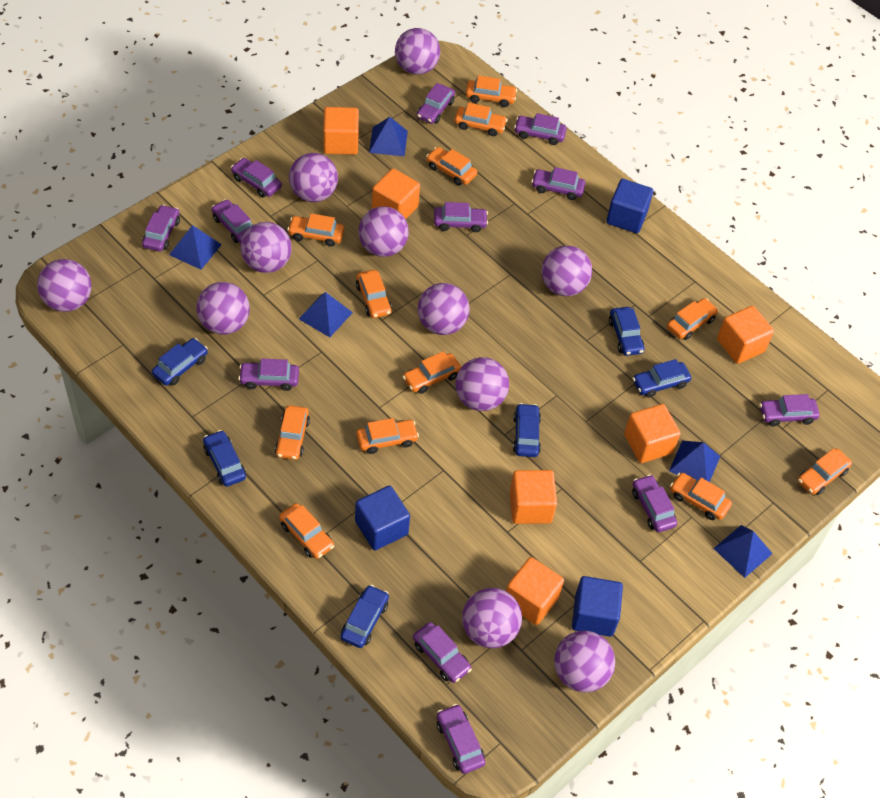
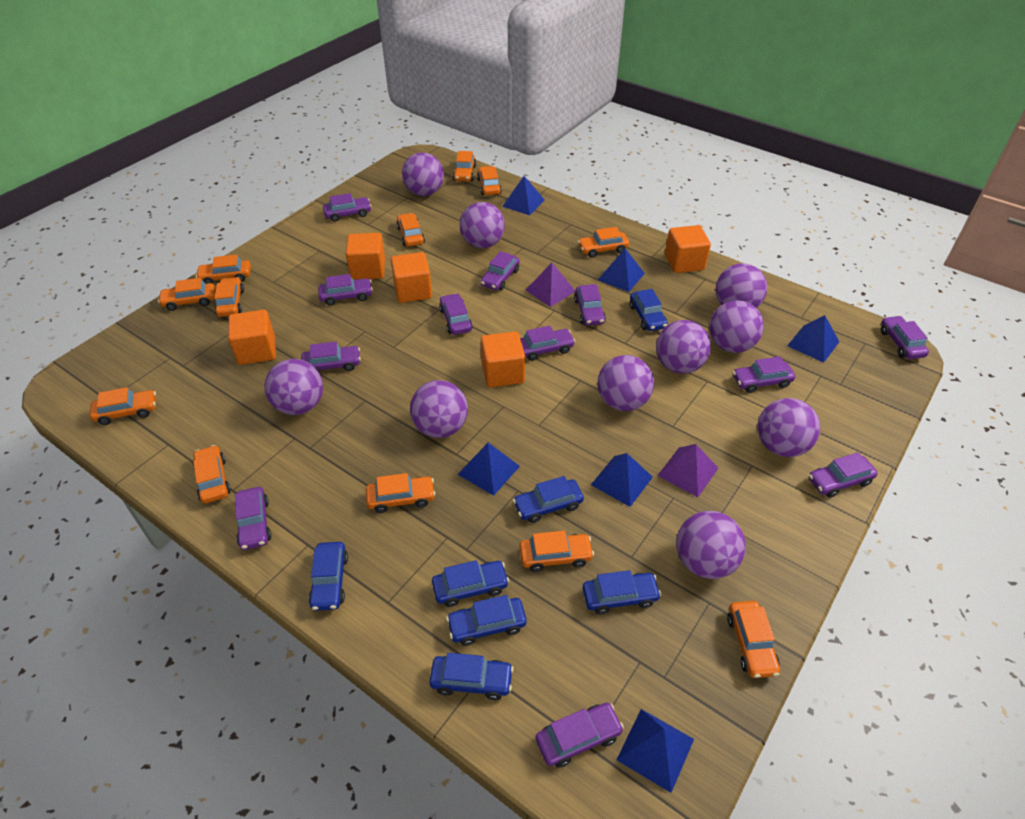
blue car: [152,338,208,386] [203,430,246,487] [341,585,389,648] [513,403,541,457] [609,307,644,356] [633,359,691,398] = 6 -> [308,542,348,611] [429,653,514,700] [432,560,509,607] [446,595,527,646] [513,476,584,523] [582,570,661,615] [630,289,668,331] = 7
blue cube: [355,485,410,550] [572,576,623,637] [606,179,653,233] = 3 -> none = 0
blue pyramid: [169,225,222,270] [299,292,353,337] [369,117,408,156] [669,441,720,482] [713,525,773,578] = 5 -> [458,443,520,496] [502,176,545,215] [591,453,653,507] [598,249,645,292] [617,709,694,793] [787,315,839,363] = 6
orange cube: [323,107,359,155] [372,168,420,219] [506,557,564,625] [510,470,557,524] [624,404,680,463] [717,306,774,364] = 6 -> [228,310,276,365] [346,233,385,280] [391,252,432,303] [481,331,525,387] [665,225,711,273] = 5
purple ball: [37,259,92,312] [196,282,250,335] [240,222,292,273] [289,153,338,202] [358,206,409,257] [395,28,440,74] [418,283,470,335] [455,357,509,411] [462,588,522,648] [541,245,592,296] [554,631,615,692] = 11 -> [265,359,323,415] [402,153,444,196] [410,380,468,438] [460,202,505,248] [597,355,654,411] [656,320,711,374] [676,511,746,579] [709,300,764,353] [715,263,767,308] [757,398,820,457] = 10
purple pyramid: none = 0 -> [526,263,575,307] [657,444,718,497] = 2

